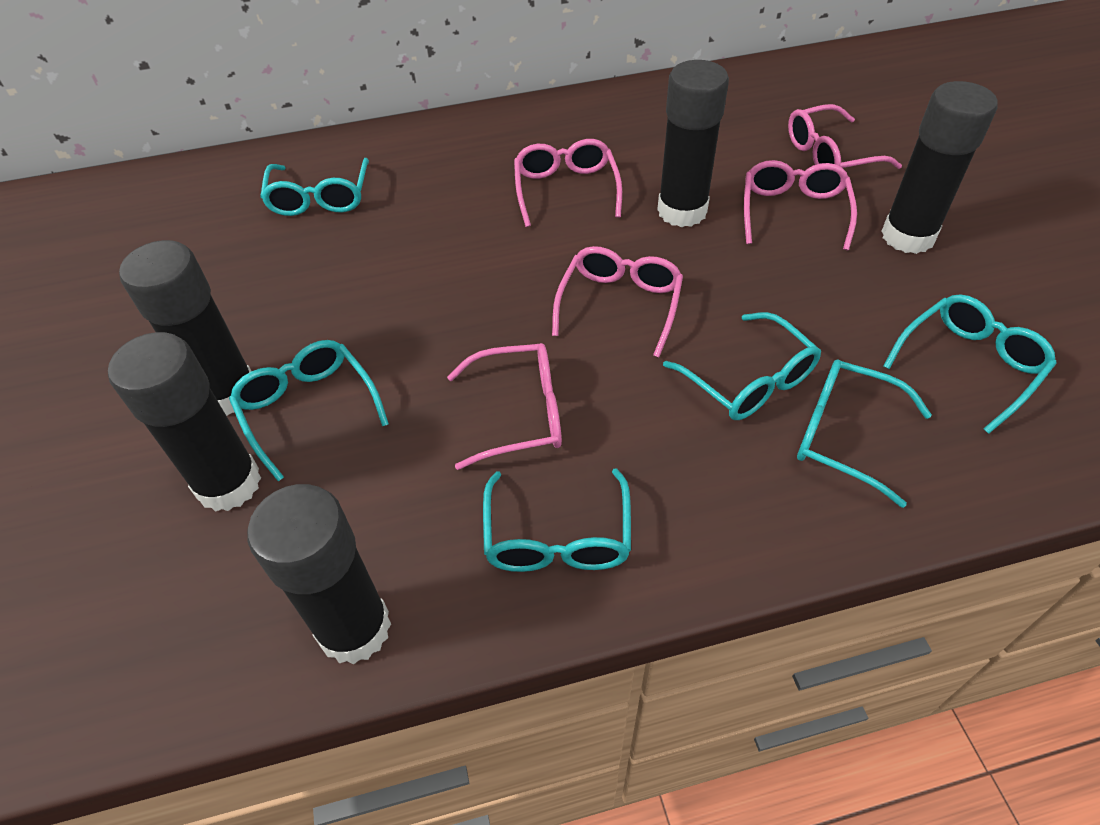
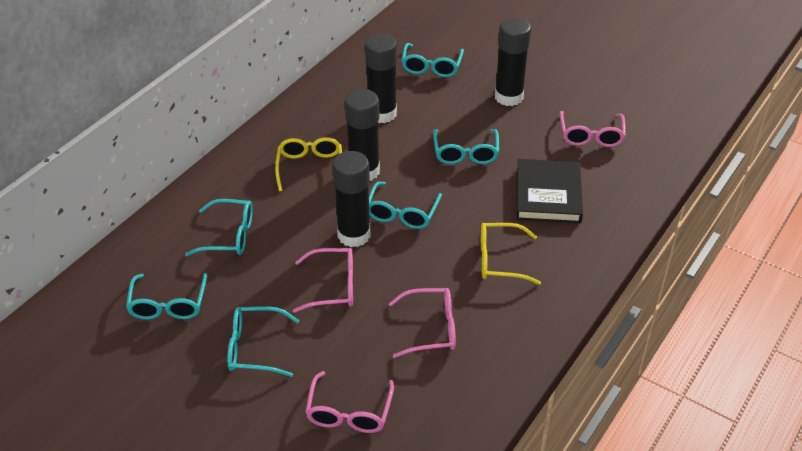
black book: none = 0 -> [517,159,583,223] = 1
black glue stick: [108,332,261,512] [119,240,251,416] [247,484,391,664] [657,60,729,227] [881,81,998,254] = 5 -> [332,151,371,247] [345,89,380,181] [365,33,397,123] [495,17,531,106] = 4
pink glasses: [447,343,562,470] [514,139,622,227] [552,246,683,357] [744,160,857,250] [788,104,902,169] = 5 -> [293,248,353,313] [305,371,394,433] [389,288,456,358] [560,111,626,147] = 4
yellow glasses: none = 0 -> [275,137,342,191] [481,223,541,285] = 2

